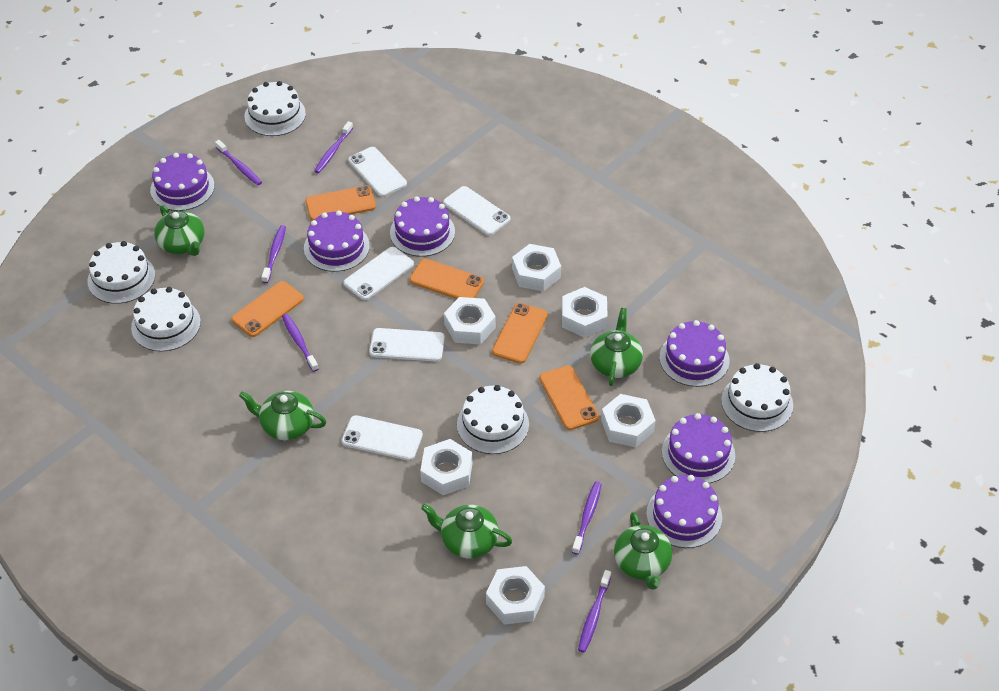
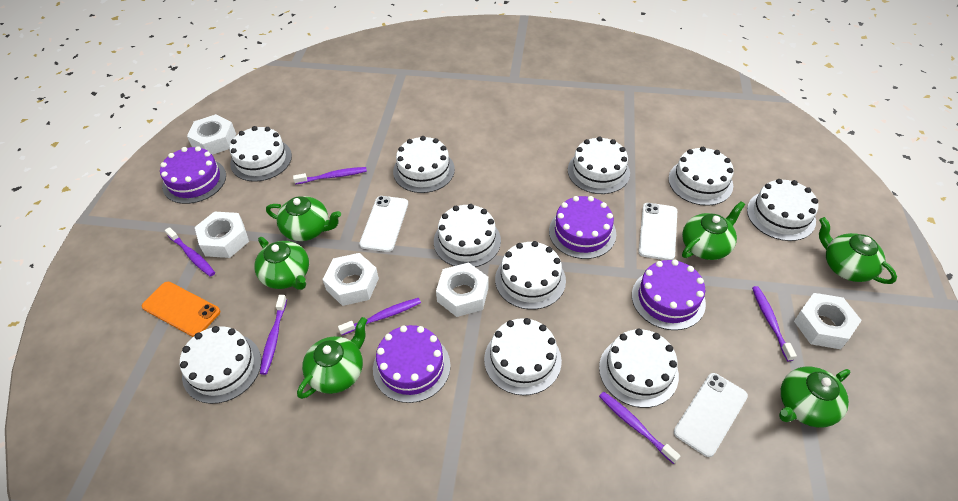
green teapot: [154,205,205,256] [239,391,326,440] [421,504,512,558] [590,308,643,386] [614,512,672,590] = 5 -> [254,237,309,290] [266,196,341,241] [297,317,367,399] [682,201,745,260] [779,367,850,428] [819,217,897,284] = 6
orange phone: [231,281,304,337] [305,186,376,221] [409,259,484,299] [492,303,548,364] [539,365,599,430] = 5 -> [142,282,220,337] = 1
purple cake: [150,153,214,211] [304,210,370,272] [390,196,455,257] [646,475,722,548] [659,320,730,387] [662,413,735,483] = 6 -> [160,146,226,204] [373,325,451,403] [549,196,616,259] [632,259,706,330] = 4
white cake: [87,241,155,304] [131,287,201,352] [244,81,306,136] [457,385,529,454] [721,363,793,432] = 5 -> [180,326,261,404] [230,126,292,182] [393,136,455,193] [434,204,501,267] [484,318,562,395] [495,241,566,310] [568,136,630,194] [599,329,679,408] [668,147,734,206] [747,179,818,241] = 10
white nut: [420,439,472,495] [444,297,496,345] [486,566,545,625] [512,244,561,291] [562,287,608,338] [601,394,656,447] = 6 -> [187,114,236,155] [195,211,249,258] [322,253,379,306] [436,262,489,317] [794,293,862,349] = 5
white phone: [341,415,423,461] [344,247,414,300] [348,147,407,197] [369,328,445,362] [443,186,510,236] = 5 -> [359,196,408,252] [639,203,677,260] [674,373,748,457] = 3

